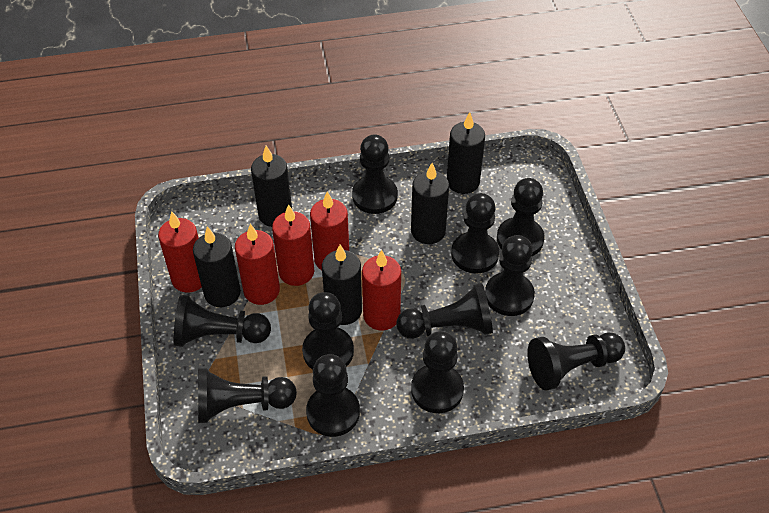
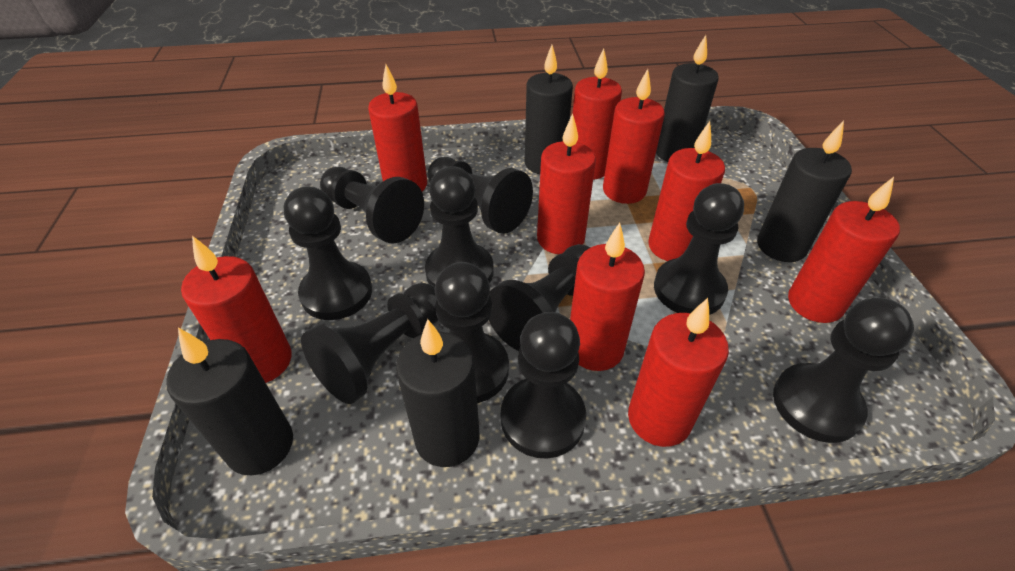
black pawn: [174,295,271,347] [198,368,297,423] [302,292,354,370] [306,354,360,437] [352,135,398,214] [397,283,493,339] [411,331,464,413] [451,193,499,274] [485,235,535,316] [497,178,545,256] [527,332,625,391] = 11 -> [284,186,372,320] [301,283,438,404] [320,167,424,244] [425,166,494,286] [428,157,533,234] [435,262,509,403] [489,244,590,351] [501,312,586,459] [654,183,744,315] [773,297,914,443] = 10
red candle: [158,211,202,293] [235,224,280,305] [272,204,314,286] [310,191,349,270] [362,250,401,331] = 5 -> [181,236,292,383] [368,65,427,191] [537,114,596,254] [570,223,645,371] [572,48,622,180] [603,69,665,204] [628,298,729,447] [648,121,725,261] [788,177,900,323] = 9

